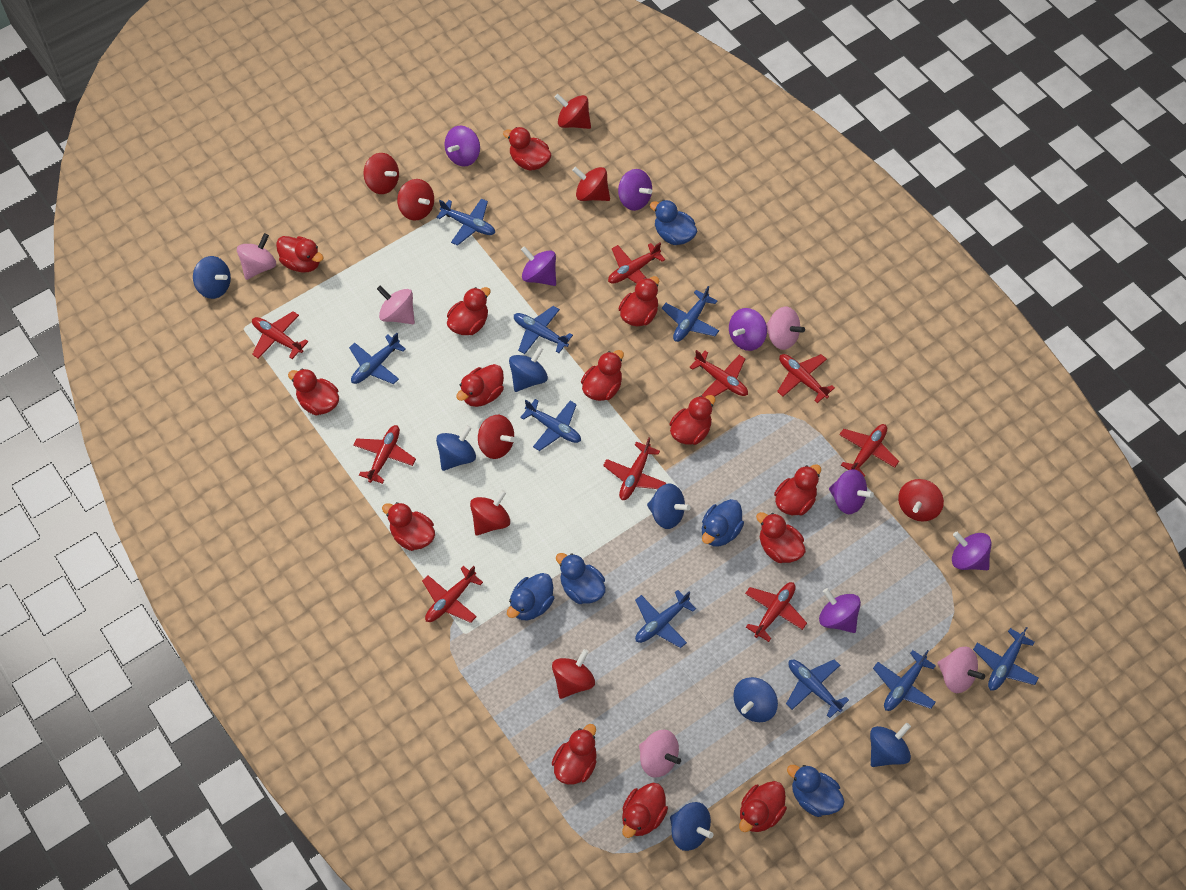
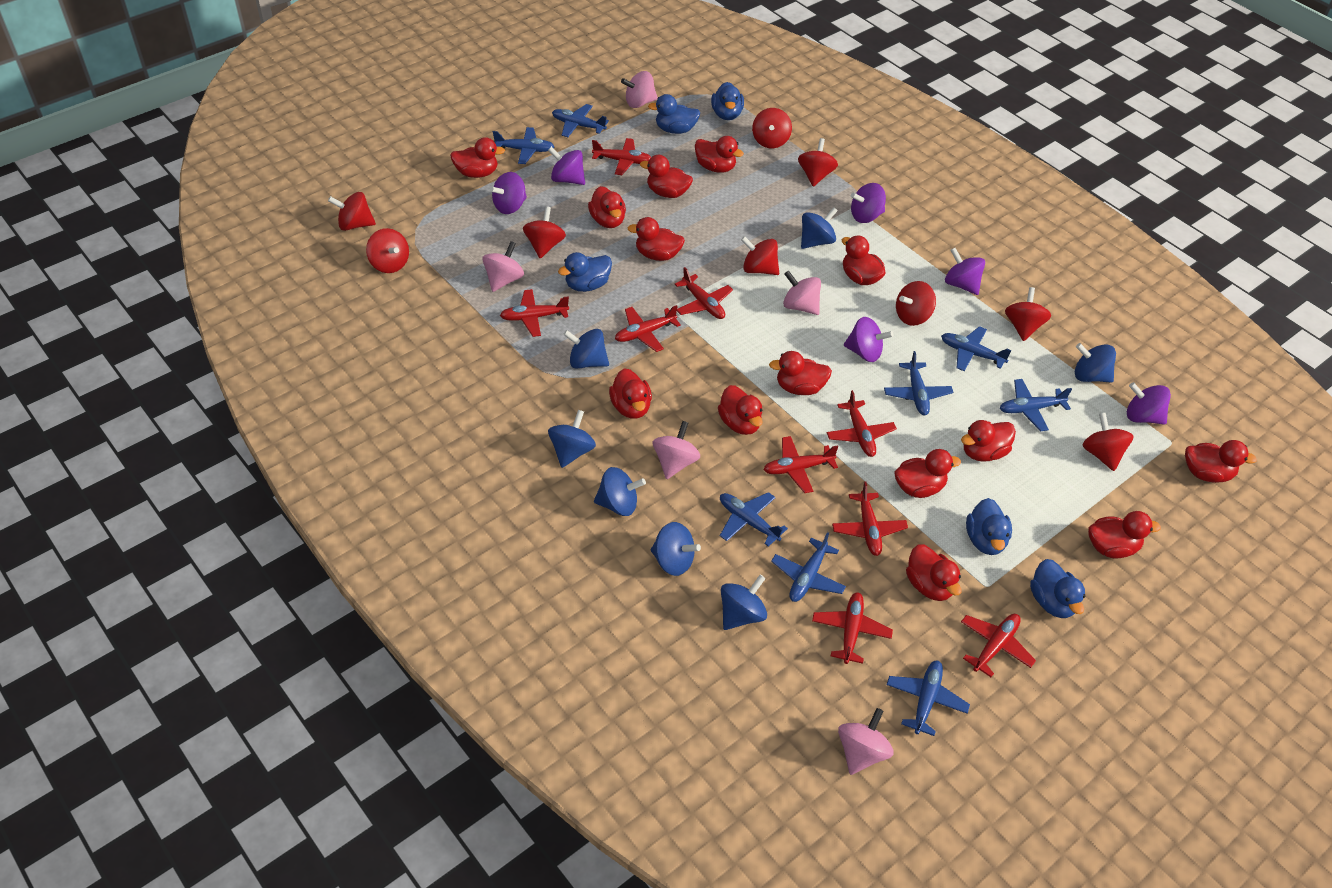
blue plane: [349,333,406,384] [436,198,495,246] [514,306,573,354] [520,399,581,451] [635,590,696,648] [662,286,719,342] [786,659,849,718] [873,650,936,711] [973,627,1039,690] = 9 -> [493,127,554,164] [552,104,609,137] [720,492,788,547] [771,532,846,602] [884,351,953,416] [887,661,970,736] [941,326,1012,371] [1000,379,1072,432] = 8
purple spinning top: [445,126,480,167] [521,246,556,286] [618,169,652,211] [729,308,767,351] [819,588,861,633] [829,469,874,514] [952,532,992,570] = 7 -> [490,172,527,214] [548,147,585,185] [844,317,894,362] [851,183,886,223] [945,248,985,295] [1127,382,1171,425] = 6
red spinning top: [364,153,399,194] [397,179,434,221] [470,490,510,536] [478,415,515,459] [552,649,595,699] [555,94,591,129] [572,167,610,201] [898,479,944,522] = 8 -> [328,192,376,231] [366,228,409,273] [523,207,566,258] [741,236,779,275] [752,108,792,148] [798,138,838,187] [896,281,936,326] [1005,287,1051,341] [1082,412,1134,471] = 9

